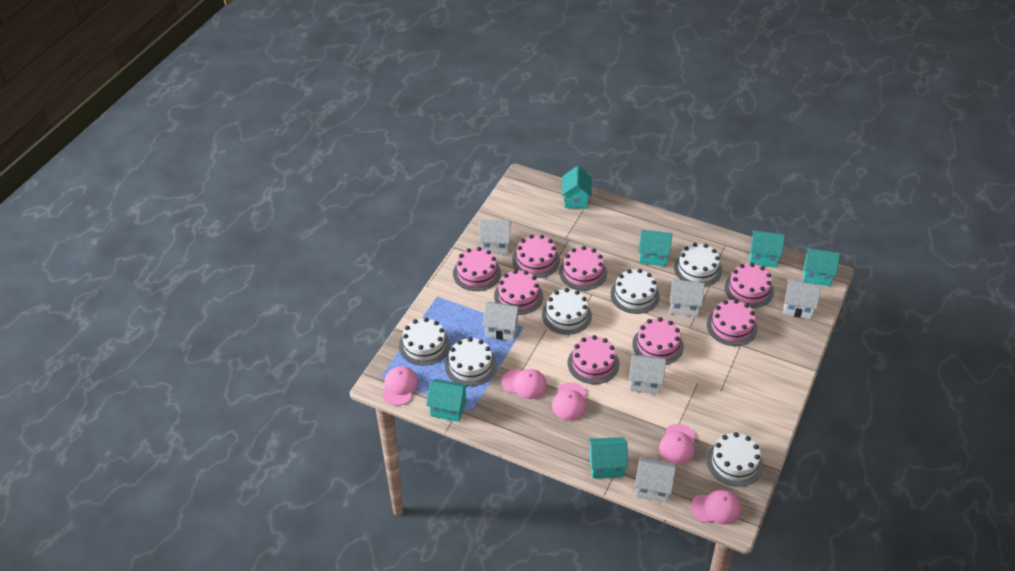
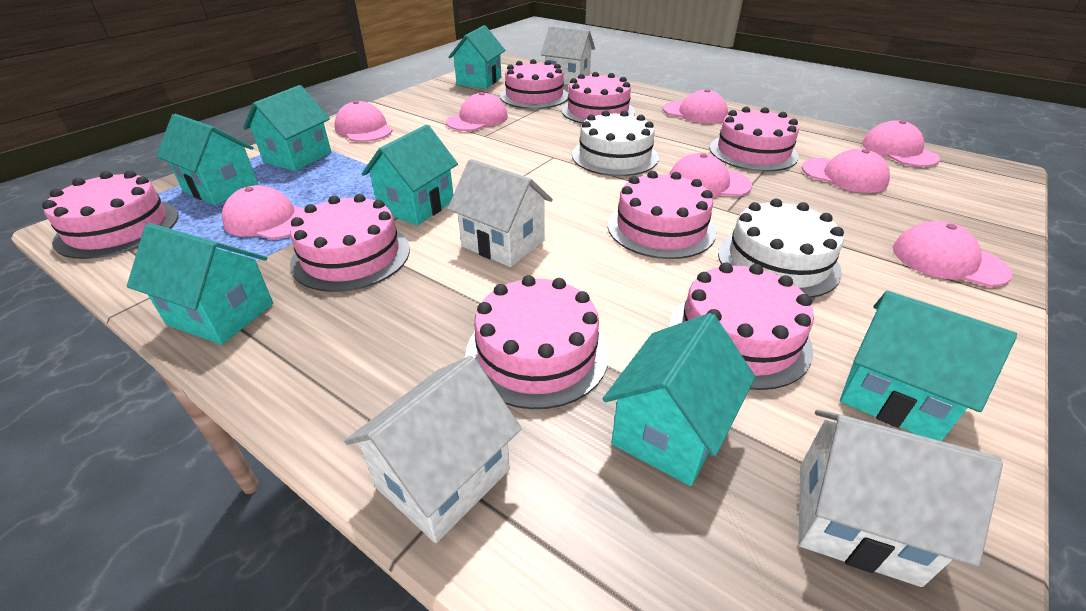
pink cap: [382,366,418,406] [501,369,547,399] [552,382,587,420] [659,424,696,464] [691,490,741,525] = 5 -> [222,185,305,240] [334,101,393,142] [446,92,508,131] [663,89,728,124] [669,153,752,197] [802,149,890,193] [862,120,940,167] [893,221,1012,287] = 8
turquoise house: [426,379,469,422] [562,166,592,209] [588,437,628,478] [639,230,672,266] [750,231,785,268] [803,248,840,286] = 6 -> [127,223,273,345] [156,114,258,205] [243,85,331,171] [362,124,458,225] [448,25,505,89] [603,313,755,486] [840,291,1017,441] = 7
white cake: [399,318,450,366] [445,337,497,386] [542,288,592,335] [610,269,660,314] [674,243,722,286] [707,432,763,487] = 6 -> [572,110,659,176] [718,198,844,298] = 2
white house: [479,220,512,254] [483,302,521,341] [629,354,666,394] [635,457,676,503] [670,279,705,317] [783,280,821,319] = 6 -> [344,356,522,543] [448,159,553,267] [541,26,595,85] [798,410,1003,587] = 4

